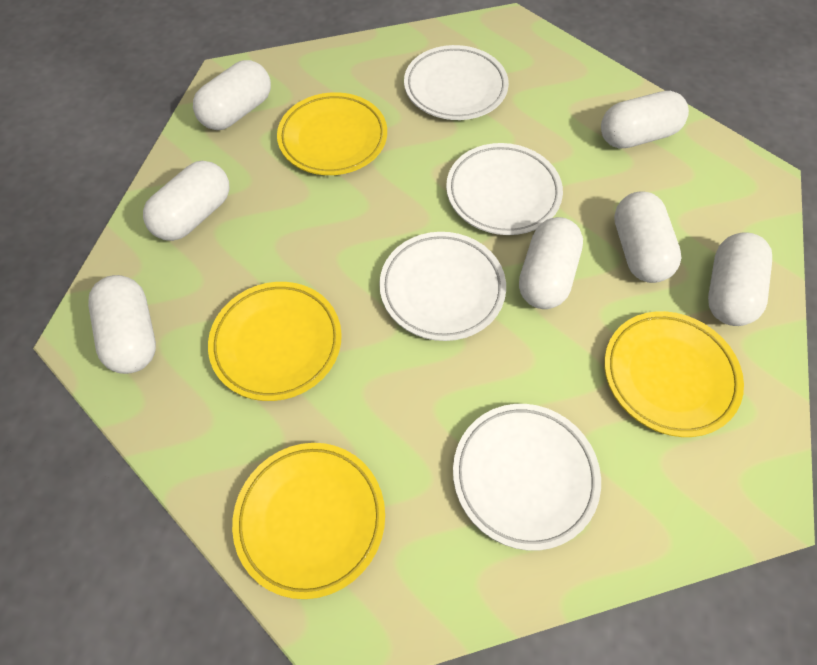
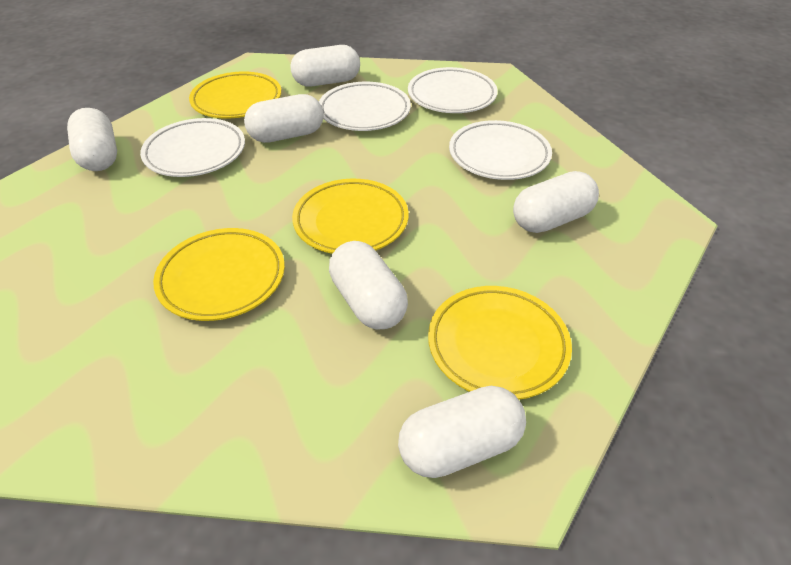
white capsule: [88,275,156,374] [143,161,230,241] [193,60,271,130] [519,217,583,309] [601,91,689,148] [614,191,682,283] [708,232,772,326] = 7 -> [67,108,117,171] [244,94,324,143] [290,45,360,87] [329,241,408,330] [398,386,526,478] [513,171,599,233] = 6

